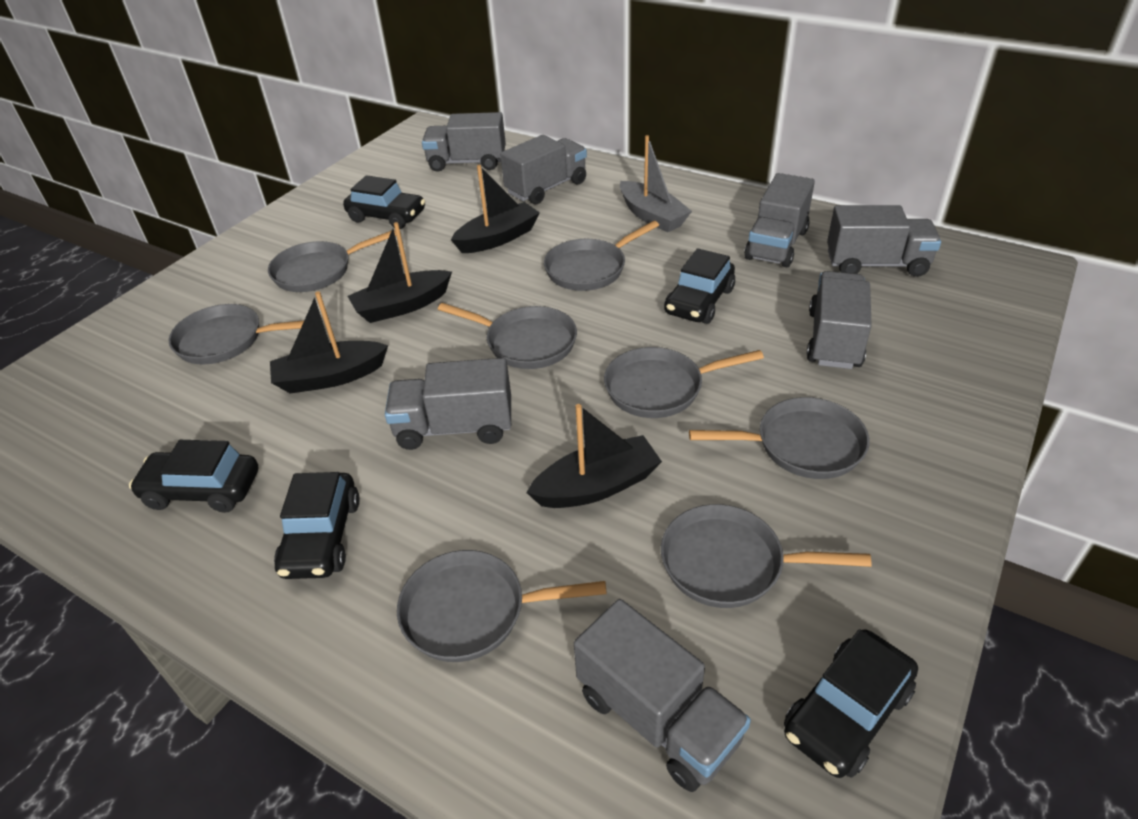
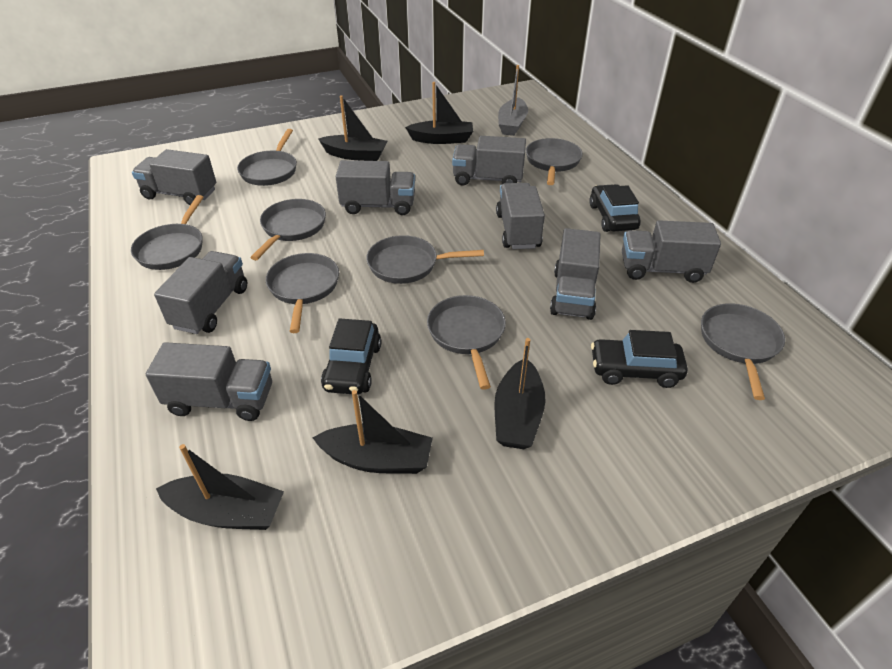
black boat: [270,291,388,394] [348,222,452,323] [451,165,540,253] [526,404,662,508] = 4 -> [156,444,284,530] [313,390,433,474] [318,95,387,161] [405,82,473,144] [494,338,546,449] = 5
black car: [129,440,258,513] [274,472,360,579] [343,175,425,229] [664,248,735,324] [784,629,918,778] = 5 -> [321,318,381,395] [589,184,641,232] [591,330,688,388] = 3
grey truck: [385,358,511,450] [422,112,506,172] [500,135,587,204] [574,599,751,792] [744,173,815,267] [806,271,872,369] [827,205,941,277] = 7 -> [132,149,216,205] [146,342,272,421] [154,251,247,334] [336,160,415,215] [452,136,526,186] [496,183,545,249] [550,228,601,320] [622,220,721,283] = 8

